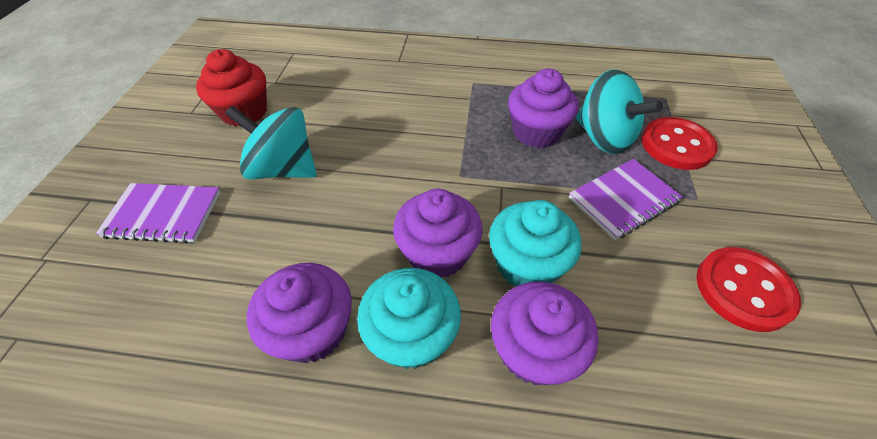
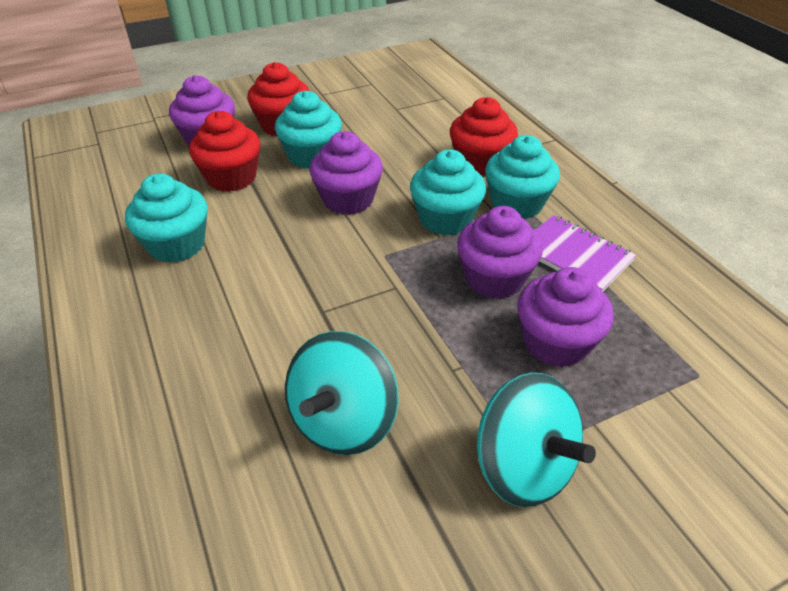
purple notebook: [96,183,220,244] [569,159,683,240] = 2 -> [534,215,636,291] = 1
red button: [642,117,718,170] [696,247,801,332] = 2 -> none = 0
red cupcake: [196,49,267,127] = 1 -> [189,111,260,192] [247,62,309,136] [450,97,518,176] = 3
turquoise cupcake: [357,268,461,369] [489,200,581,287] = 2 -> [125,174,208,263] [275,91,342,169] [410,149,486,236] [485,135,560,219] = 4

